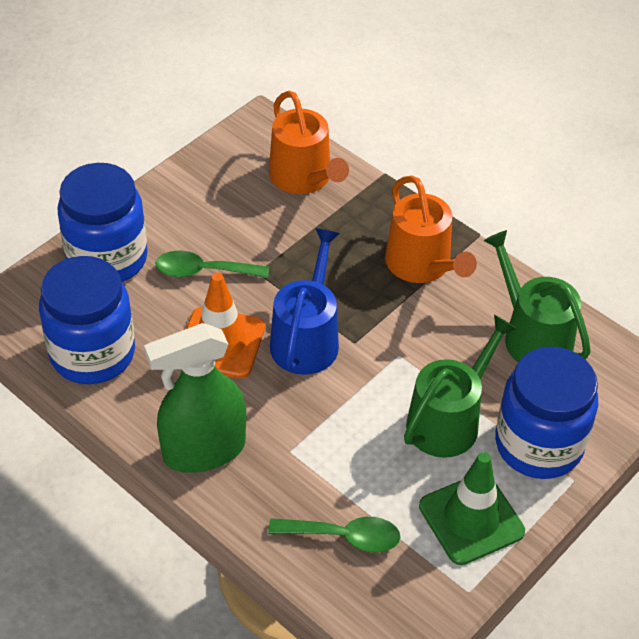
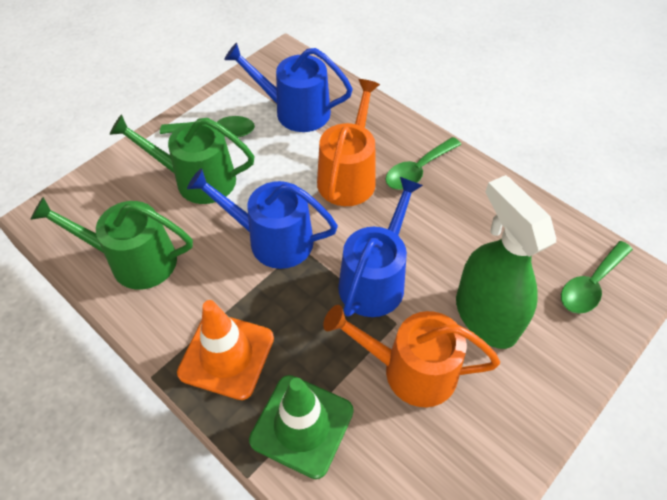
blue jar: [39,256,135,384] [58,163,148,282] [495,347,598,479] = 3 -> none = 0
blue watering can: [270,228,340,375] = 1 -> [187,168,338,269] [224,43,353,132] [338,177,423,317] = 3
green spoon: [155,251,269,278] [268,517,401,552] = 2 -> [160,116,255,138] [385,137,461,190] [561,241,633,314] = 3

